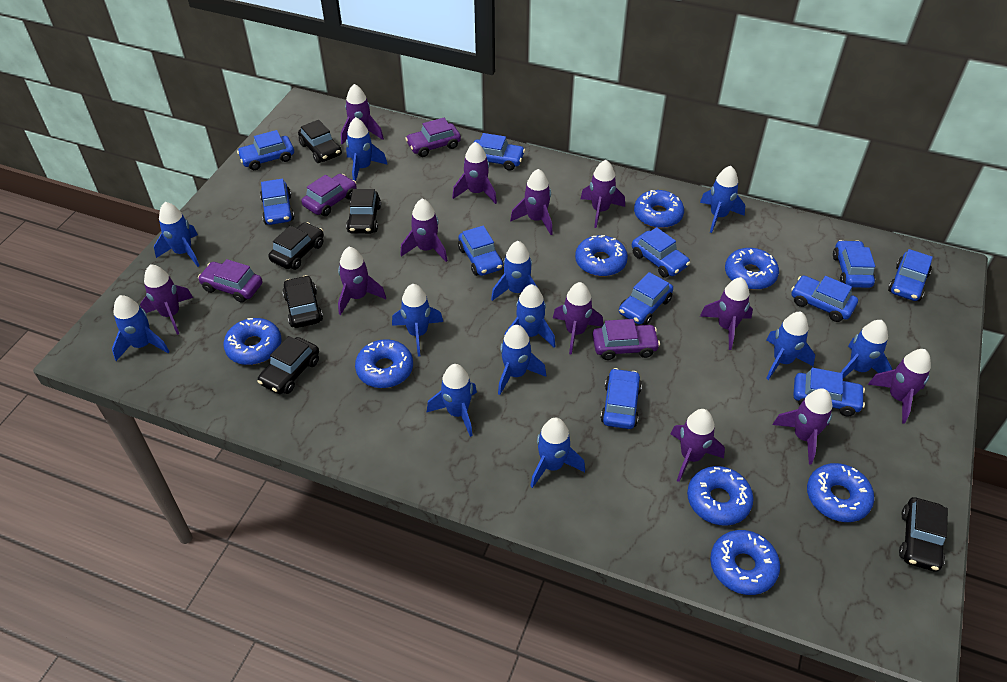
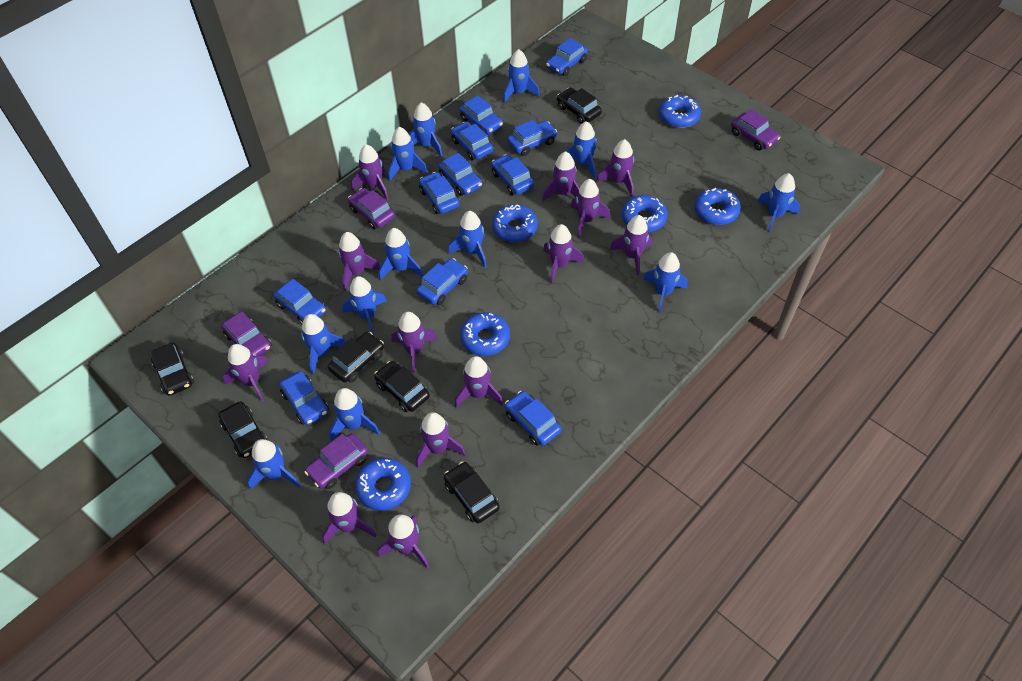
blue donut: [223,318,282,365] [355,339,413,388] [575,235,628,276] [634,190,684,228] [687,466,753,526] [710,530,780,595] [725,248,779,290] [807,463,874,522] = 8 -> [355,458,411,511] [460,312,510,356] [492,205,538,242] [622,195,668,232] [659,95,701,128] [695,188,741,225] = 6
purple rocket: [140,264,193,335] [338,247,386,315] [341,84,384,144] [400,198,448,262] [452,142,497,204] [510,169,553,235] [553,282,603,355] [581,160,625,228] [671,409,725,482] [700,277,753,350] [772,388,832,465] [868,349,931,424] = 12 -> [223,344,268,402] [322,492,377,545] [338,232,380,291] [351,144,389,200] [378,514,429,569] [391,312,438,373] [416,412,465,468] [455,356,503,408] [542,151,579,201] [543,224,584,284] [571,179,610,237] [596,139,634,197] [609,215,652,275] = 13

